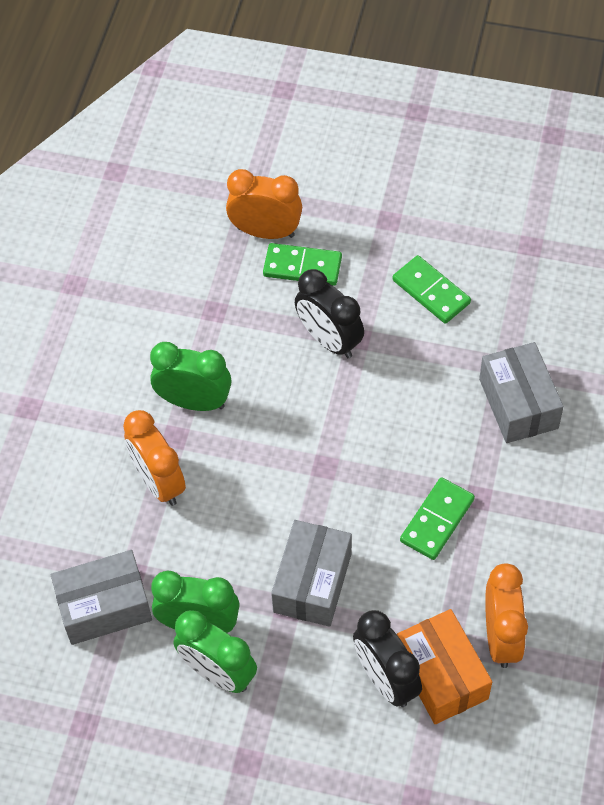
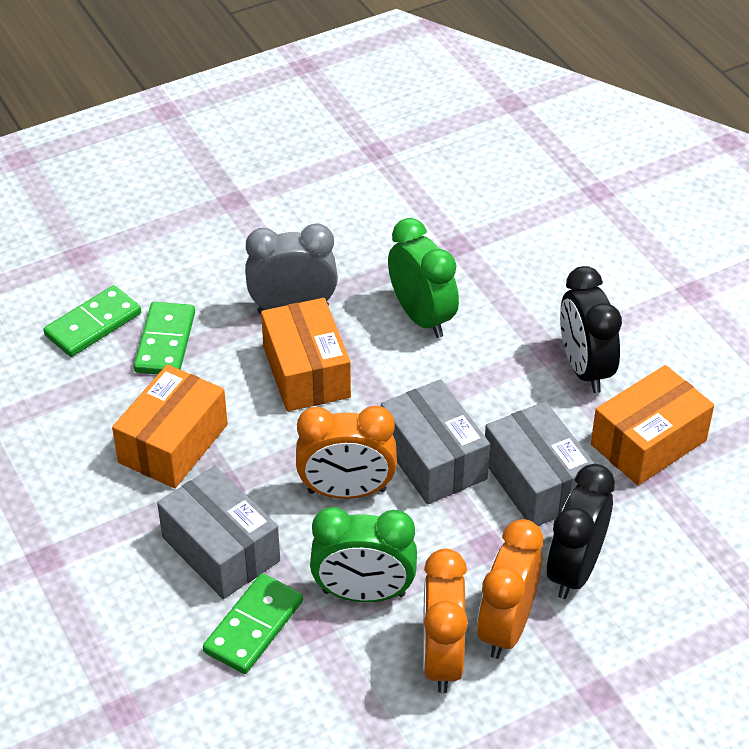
green clock: [150,342,232,411] [151,571,240,633] [173,610,257,693] = 3 -> [310,507,417,602] [388,218,459,338] = 2
grey clock: none = 0 -> [245,223,338,314] = 1
orange box: [397,609,492,724] = 1 -> [112,364,228,488] [261,298,351,412] [591,365,714,486] = 3

